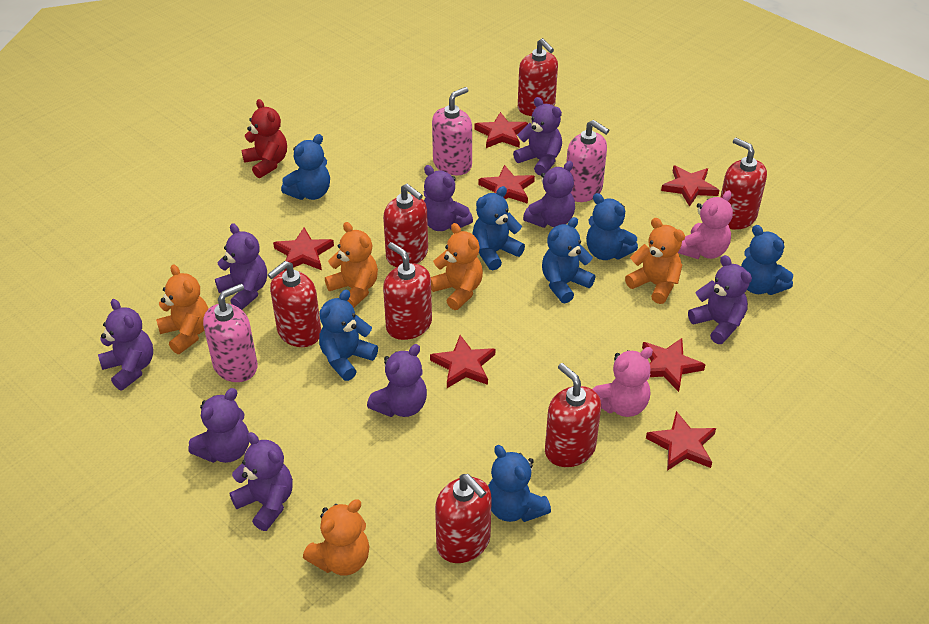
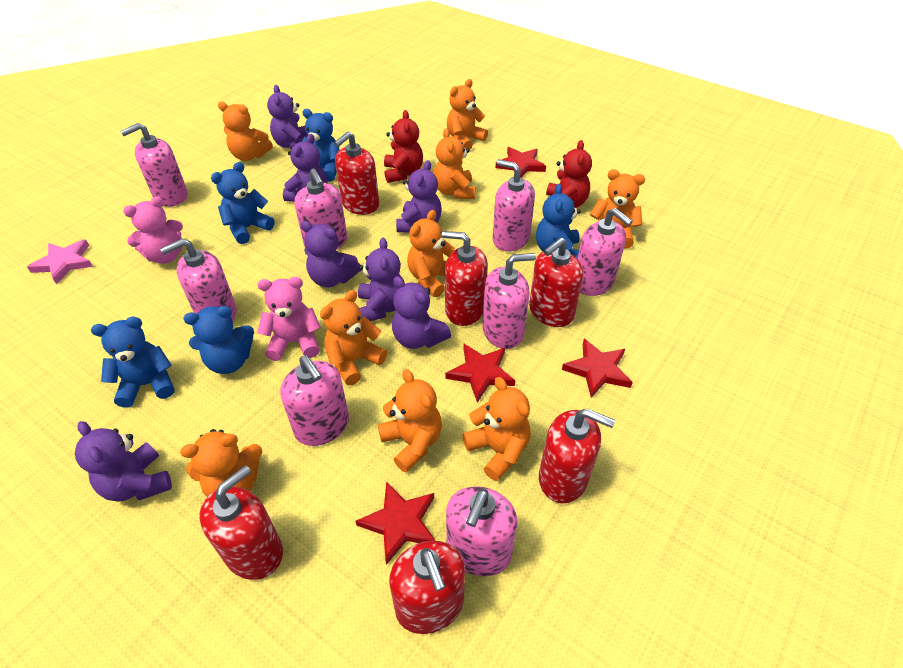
blue teddy bear: [281,134,330,200] [319,289,378,381] [472,186,525,270] [488,445,551,522] [542,217,595,303] [586,193,638,260] [741,225,793,295] = 7 -> [91,316,174,408] [184,306,254,374] [211,162,275,244] [301,109,339,181] [536,184,581,259] = 5
orange teddy bear: [156,264,209,354] [303,499,370,576] [325,222,378,308] [431,223,483,310] [625,218,685,304] = 5 -> [180,429,262,497] [218,102,273,161] [320,290,387,385] [378,369,442,472] [407,210,455,297] [434,128,475,199] [447,79,488,150] [463,377,531,481] [590,169,645,248] = 9
pink soap dispenser: [203,284,258,382] [432,87,472,175] [566,120,609,202] = 3 -> [120,123,188,207] [160,238,237,321] [280,356,349,446] [294,169,347,250] [446,486,518,576] [482,253,536,349] [493,159,535,252] [578,208,633,296] = 8
pink star: none = 0 -> [27,239,93,284] = 1
purple teddy bear: [98,299,153,391] [188,388,249,463] [215,223,267,310] [230,432,293,531] [367,344,427,417] [424,165,473,231] [513,97,562,176] [523,161,575,228] [688,255,752,344] = 9 -> [75,421,172,502] [267,85,308,150] [283,134,328,202] [300,221,361,288] [358,237,405,321] [392,276,451,349] [396,160,442,232] = 7
red soap dispenser: [267,261,321,347] [383,184,428,267] [383,242,432,340] [435,474,492,563] [518,38,558,116] [545,363,601,467] [721,138,767,230] = 7 -> [200,465,283,580] [334,131,379,215] [389,541,465,634] [442,231,488,326] [529,237,583,327] [539,409,615,503] = 6
red star: [273,228,334,271] [430,335,495,388] [475,112,528,148] [479,165,535,204] [642,338,706,392] [646,411,716,471] [661,165,719,207] = 7 -> [356,481,436,565] [445,344,515,403] [495,147,546,178] [562,339,633,398] = 4
red teddy bear: [242,99,287,178] = 1 -> [384,110,423,183] [546,140,592,208] = 2

